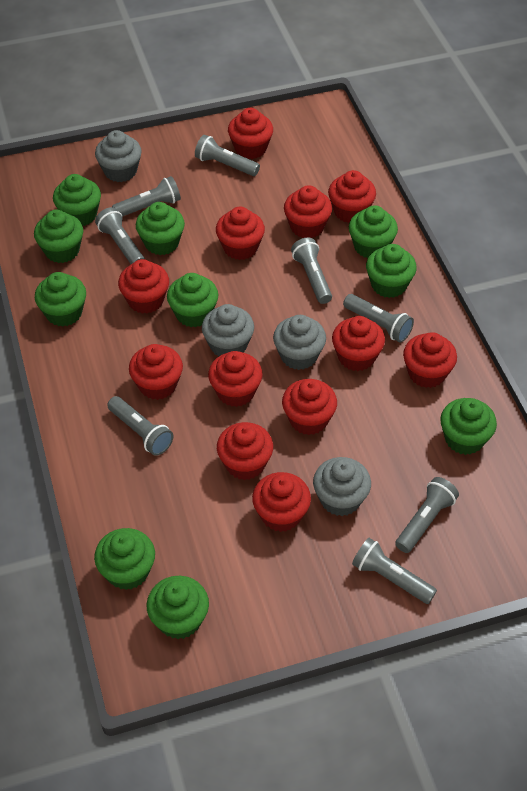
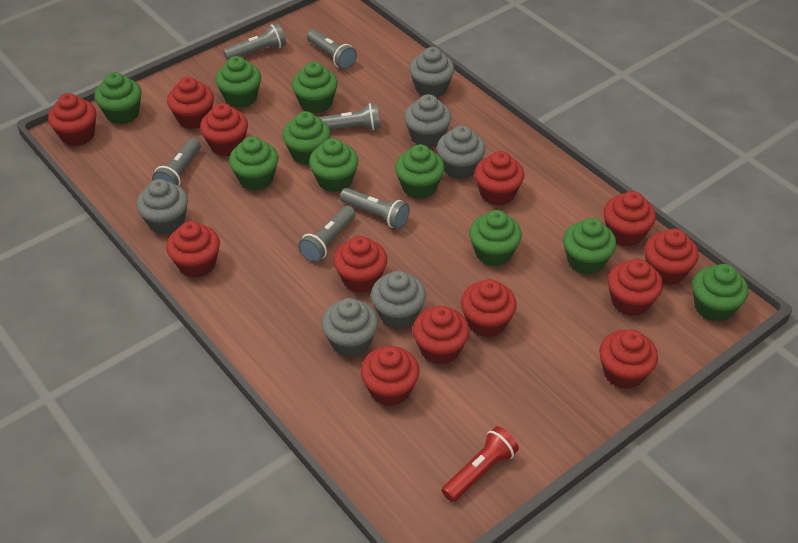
grey cupcake: [95,130,142,182] [202,304,254,357] [273,315,326,370] [313,457,371,516] = 4 -> [136,179,188,234] [322,298,378,357] [371,271,426,329] [404,94,452,147] [409,47,454,98] [437,125,485,179] = 6
grey flashlight: [95,207,145,264] [107,396,173,456] [112,176,181,217] [195,135,260,176] [291,238,332,304] [343,294,414,343] [352,538,437,604] [395,477,459,553] = 8 -> [152,138,201,186] [223,23,286,61] [298,206,356,262] [307,29,357,69] [318,103,380,130] [340,188,410,229] = 6
red cupcake: [118,259,169,314] [129,344,183,400] [208,351,263,407] [216,207,265,260] [217,422,273,480] [228,108,273,159] [252,472,311,532] [282,379,337,435] [284,185,332,238] [328,170,376,223] [332,316,385,371] [403,332,457,388] = 12 -> [48,93,96,146] [166,221,220,278] [167,77,214,129] [200,103,248,156] [334,236,387,293] [361,346,419,406] [413,306,470,365] [461,279,517,337] [474,151,524,206] [599,329,658,389] [604,191,656,247] [608,259,663,316] [644,229,699,285] = 13
red flashlight: none = 0 -> [442,426,519,502] = 1

